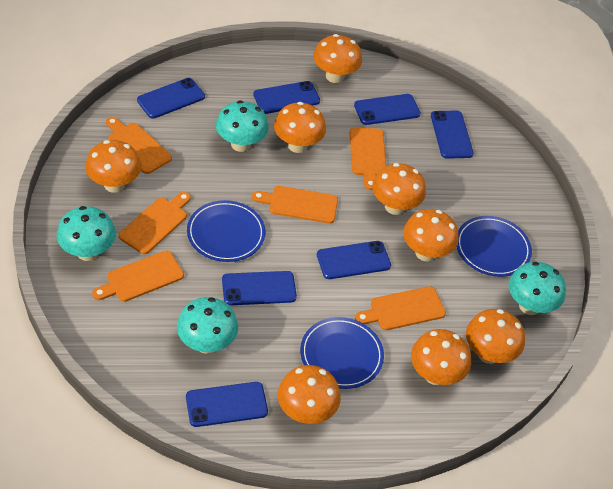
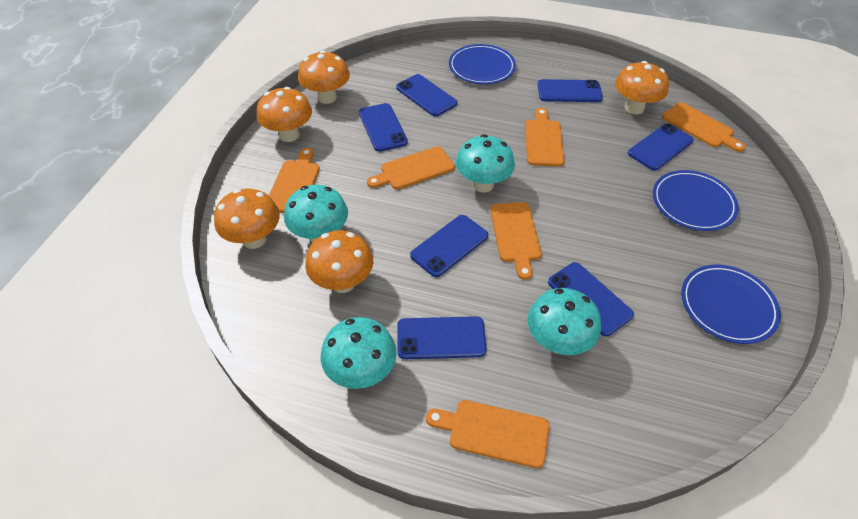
orange mushroom: [85,140,141,193] [274,102,326,153] [278,365,341,424] [313,34,362,83] [372,163,426,215] [403,209,459,261] [411,329,471,385] [466,309,525,364] = 8 -> [214,189,280,249] [257,87,312,142] [298,50,350,104] [305,230,373,293] [615,61,669,114] = 5

